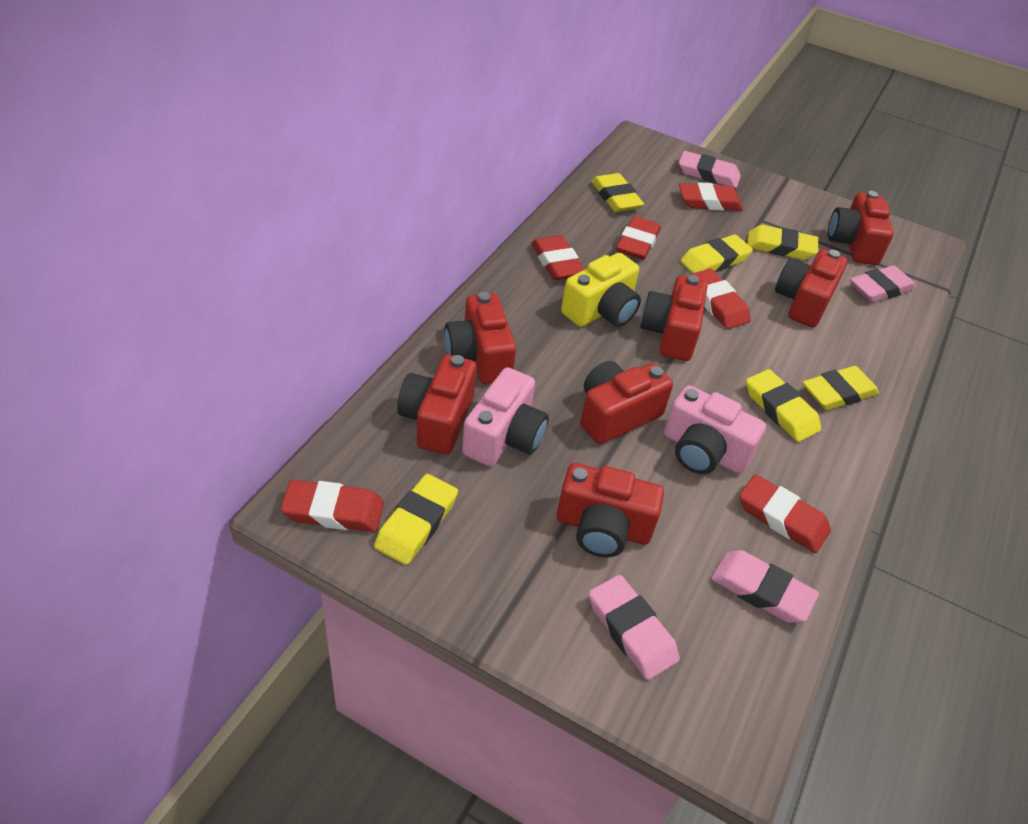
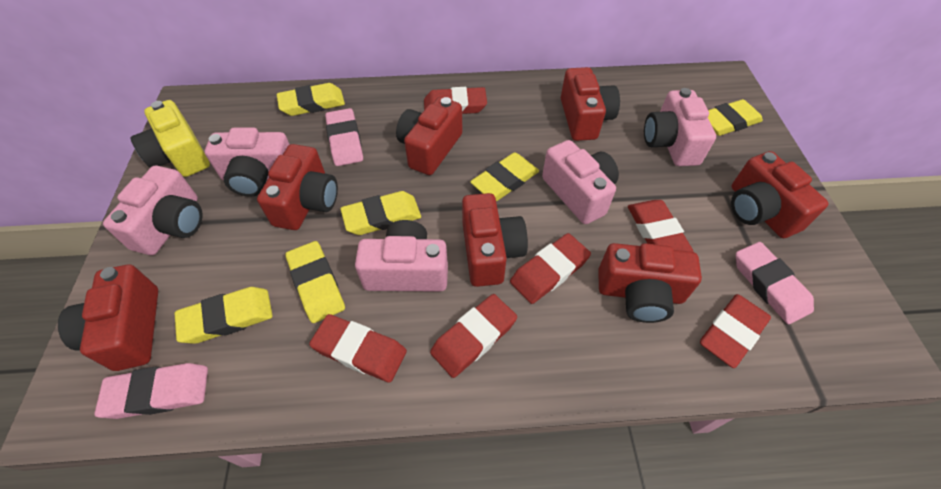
pink camera: [462,367,549,467] [664,385,766,474] = 2 -> [103,166,203,255] [205,127,290,197] [355,220,448,292] [542,140,619,224] [644,88,716,166] = 5
pink eraser: [589,575,680,680] [679,151,741,188] [711,550,819,623] [850,265,916,303] = 4 -> [94,363,208,419] [325,108,363,166] [736,242,814,324] = 3

